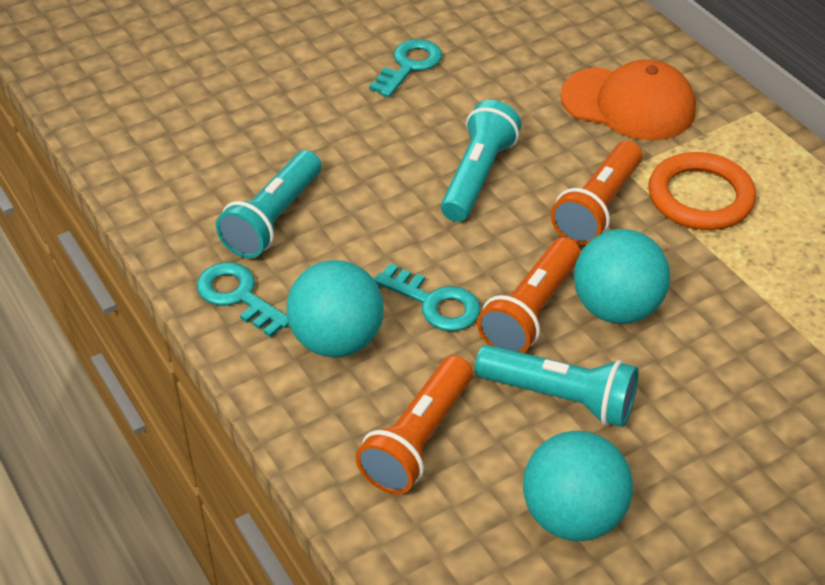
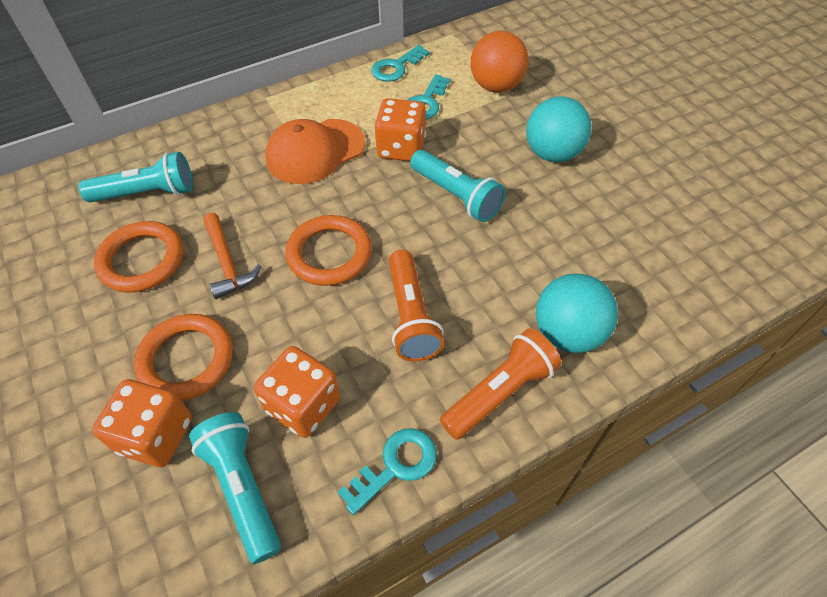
orange ball: none = 0 -> [471,31,528,93] = 1
orange dice: none = 0 -> [92,379,192,467] [254,346,340,438] [374,98,426,161] = 3
orange flashlight: [356,356,473,494] [477,237,580,353] [551,141,643,245] = 3 -> [389,250,444,362] [440,328,561,440] = 2
orange hammer: none = 0 -> [203,213,261,299] = 1
orange ring: [648,152,756,230] = 1 -> [94,221,183,292] [134,314,233,401] [286,215,372,286] = 3
turquoise ball: [287,260,384,357] [523,431,633,541] [574,229,670,324] = 3 -> [526,96,591,162] [536,274,618,353] = 2

